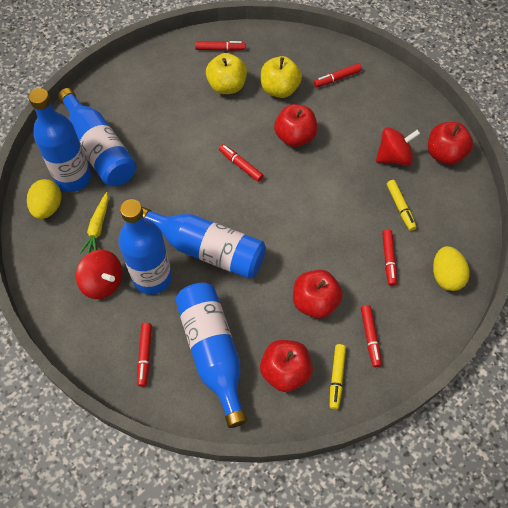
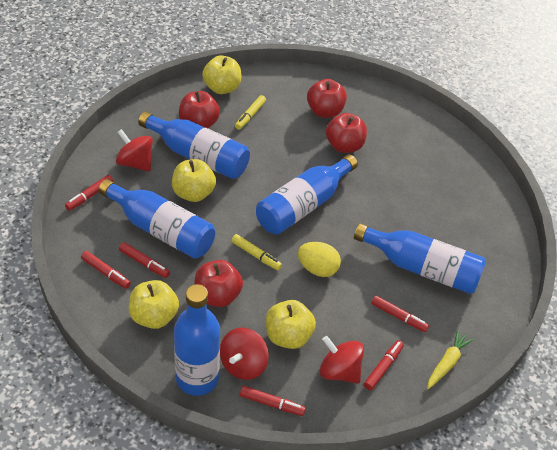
red spinning top: [76,250,122,299] [376,127,420,166] = 2 -> [116,129,153,172] [220,328,269,380] [320,336,364,384] = 3
yellow apple: [206,53,247,94] [261,56,302,98] = 2 -> [129,280,179,329] [172,159,216,202] [202,55,241,94] [266,300,316,349] = 4
yellow egg: [27,179,61,219] [433,246,470,291] = 2 -> [298,242,341,277] = 1

